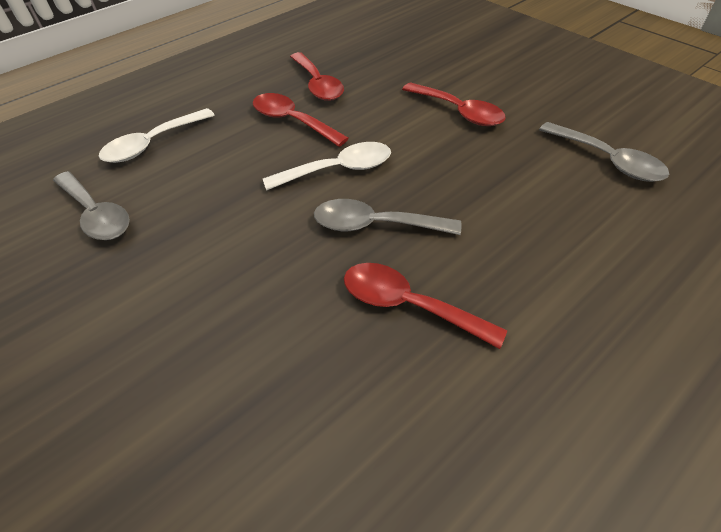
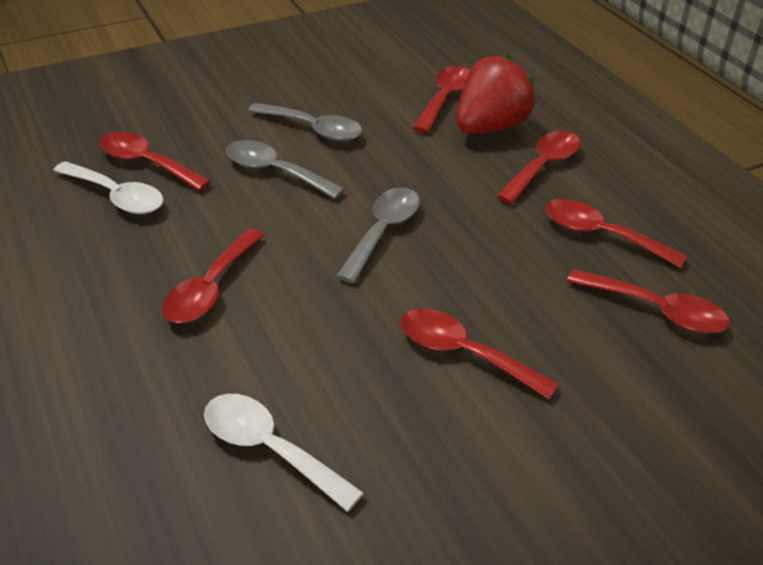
red spoon: [253,93,349,147] [290,52,344,101] [344,263,507,349] [402,82,506,126] = 4 -> [99,132,211,191] [162,229,264,323] [401,308,559,399] [413,66,470,133] [496,131,580,204] [545,199,687,268] [567,269,729,334] = 7
red strawberry: none = 0 -> [457,55,535,134] = 1

